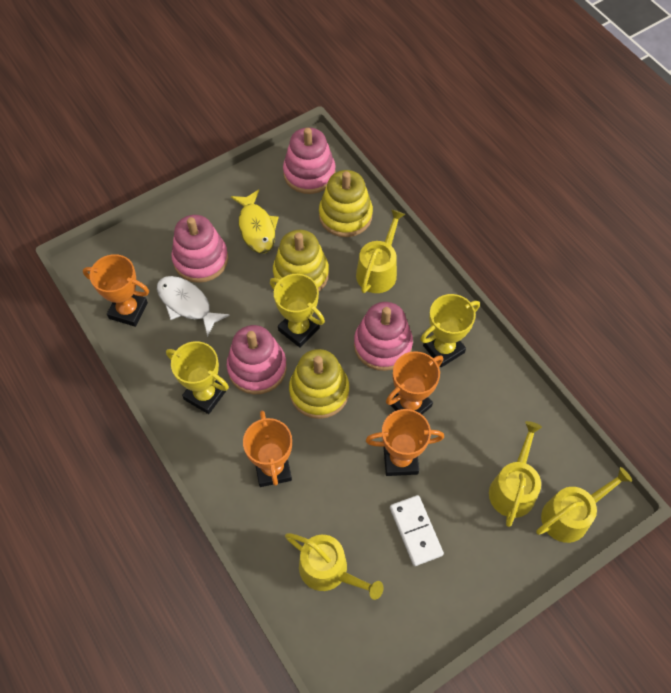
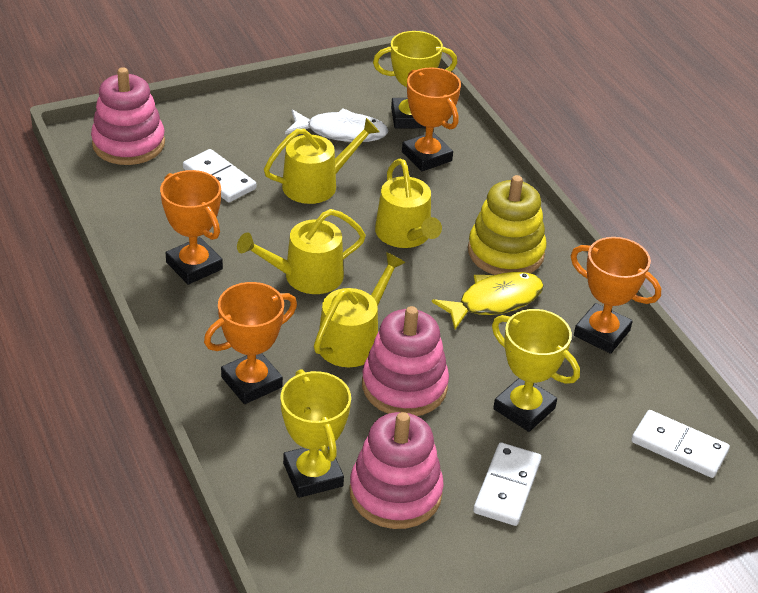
pink stacking toy: [171,215,228,283] [227,325,287,394] [283,127,336,194] [354,302,413,371] = 4 -> [91,67,165,165] [349,412,444,529] [362,306,449,416] = 3
white domino: [390,495,444,566] = 1 -> [183,149,256,202] [473,443,541,526] [631,410,730,478] = 3
yellow stacking toy: [273,230,329,291] [289,349,349,419] [319,170,373,237] = 3 -> [468,175,547,275] = 1

